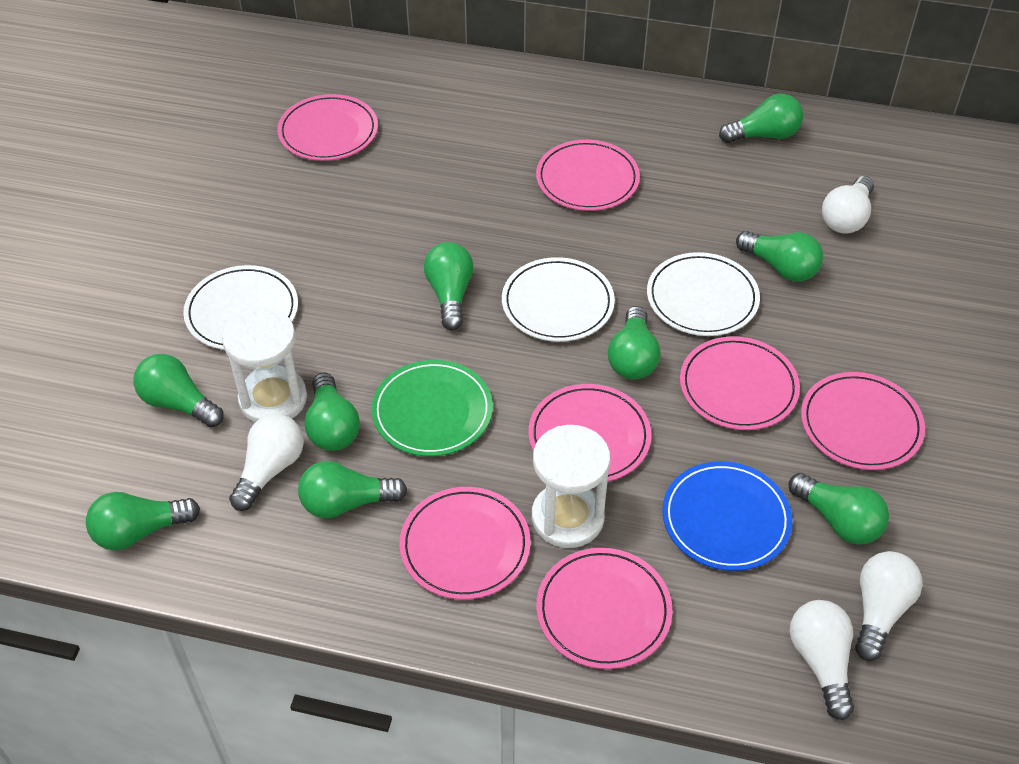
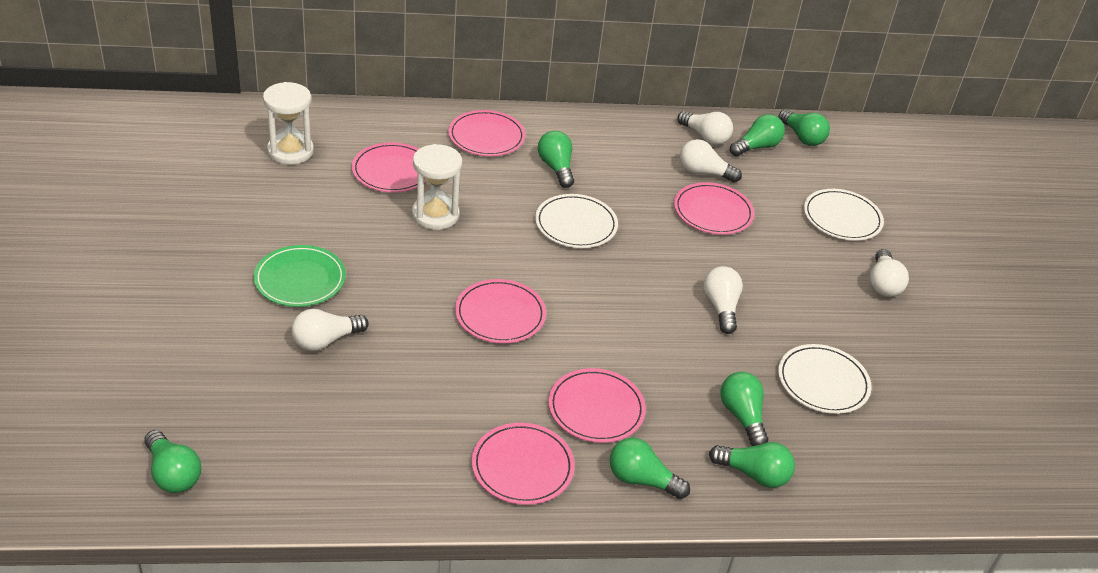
blue plate: [662,461,792,571] = 1 -> none = 0
green light bulb: [86,492,200,550] [133,354,224,428] [298,461,407,518] [304,373,360,451] [424,242,474,330] [608,306,660,379] [719,94,803,143] [736,231,823,282] [788,473,889,545] = 9 -> [144,430,201,493] [538,131,574,188] [610,438,690,499] [709,442,795,488] [721,372,768,446] [730,114,785,156] [778,109,830,146] = 7
pink plate: [277,94,378,161] [399,487,531,600] [528,384,651,482] [536,140,640,211] [536,548,672,669] [680,336,800,430] [801,372,925,470] = 7 -> [352,142,426,193] [448,110,526,156] [455,279,546,344] [472,423,575,505] [548,368,646,443] [674,182,754,235] = 6
white light bulb: [229,414,304,511] [790,600,854,720] [822,176,874,234] [855,551,923,661] = 4 -> [292,309,369,351] [677,111,733,145] [680,139,742,183] [703,266,743,334] [869,249,909,297] = 5

